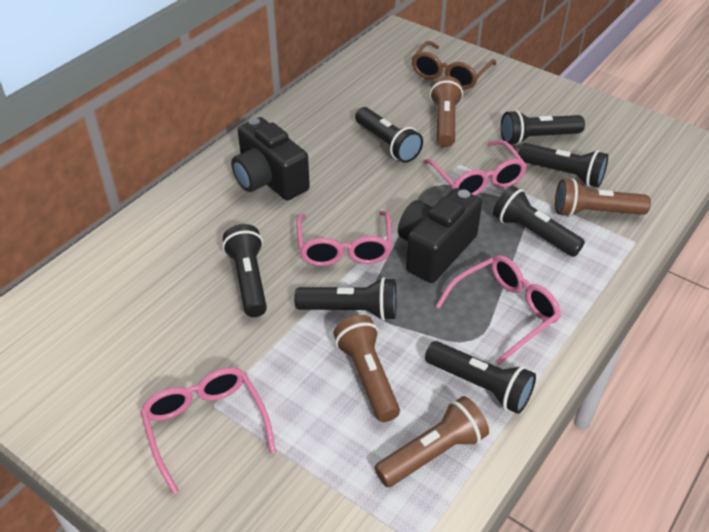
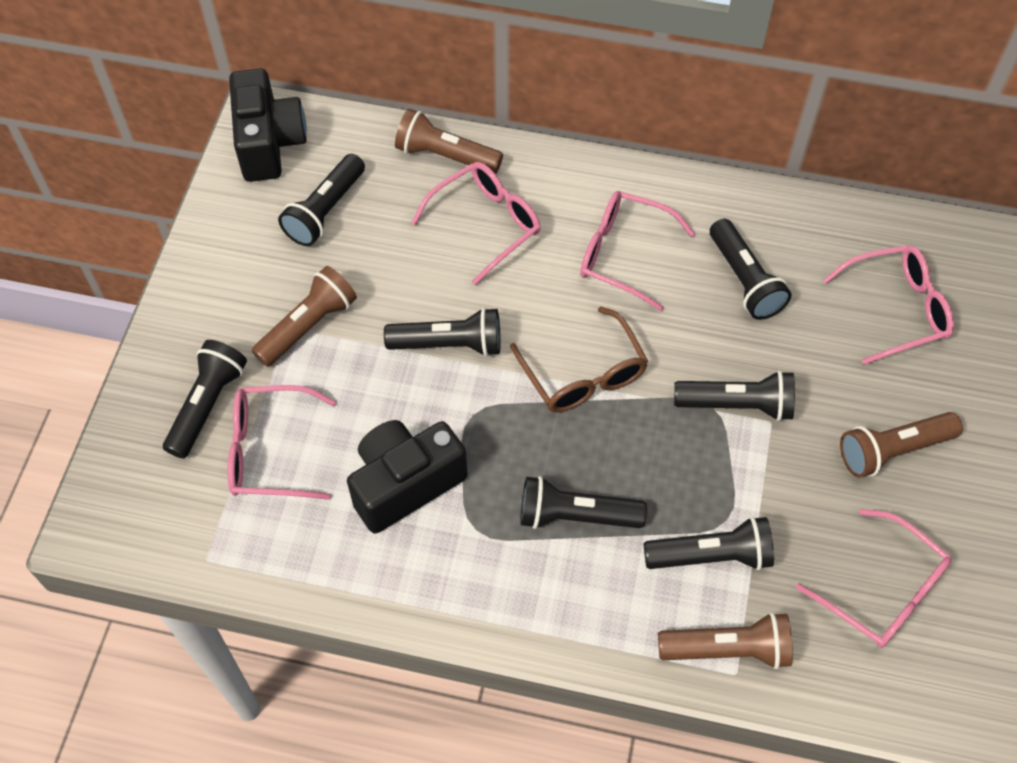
pink glasses: [140,367,276,494] [296,211,392,266] [423,140,527,195] [436,255,561,365] = 4 -> [227,385,336,500] [411,162,541,285] [580,191,695,311] [796,509,952,648] [823,245,954,365] = 5

